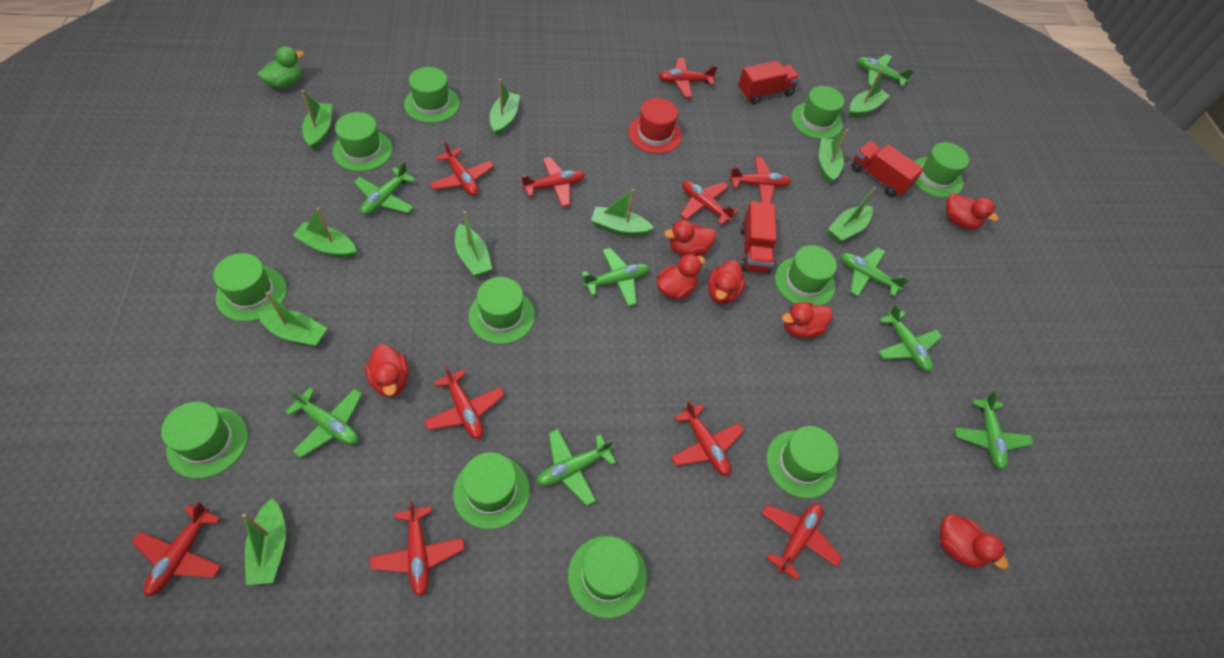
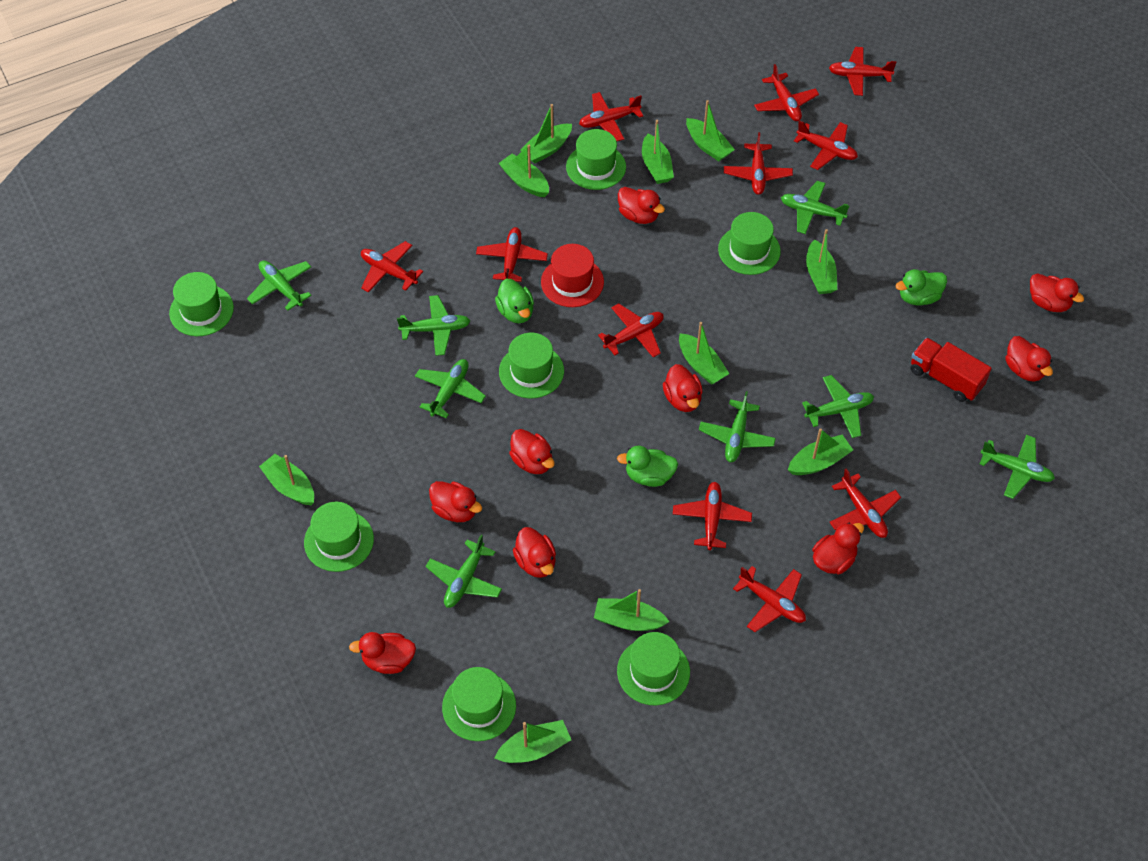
green duck: [258,46,304,89] = 1 -> [495,279,534,323] [617,446,678,487] [895,269,947,305] = 3
green hat: [161,402,248,479] [213,253,287,322] [333,112,392,172] [404,67,460,123] [453,453,530,529] [468,277,535,344] [568,536,647,618] [766,426,839,499] [775,245,837,305] [792,86,844,139] [914,142,969,198] = 11 -> [169,272,234,336] [304,502,374,572] [442,667,516,741] [499,333,564,398] [566,129,626,190] [617,632,690,705] [718,212,781,275] = 7
red duck: [365,344,409,397] [657,254,705,300] [664,220,716,256] [708,260,746,304] [782,302,833,338] [940,514,1008,569] [946,193,998,229] = 7 -> [349,632,416,674] [429,481,482,522] [509,429,555,474] [513,527,556,578] [618,187,665,224] [663,364,703,412] [812,523,864,574] [1005,336,1053,382] [1030,273,1084,312] = 9
red plane: [131,501,222,597] [369,500,465,596] [424,364,504,439] [429,140,494,196] [521,157,585,207] [659,58,718,98] [671,400,744,476] [680,181,738,225] [729,157,791,204] [761,503,842,580] = 10 -> [361,241,423,293] [476,227,548,282] [579,92,643,141] [598,303,664,358] [673,482,752,550] [724,132,793,195] [733,566,806,632] [754,64,819,121] [794,120,858,170] [829,47,897,96] [829,468,901,538] = 11
red truck: [738,61,800,104] [741,201,777,274] [852,141,924,197] = 3 -> [911,338,992,402] = 1

